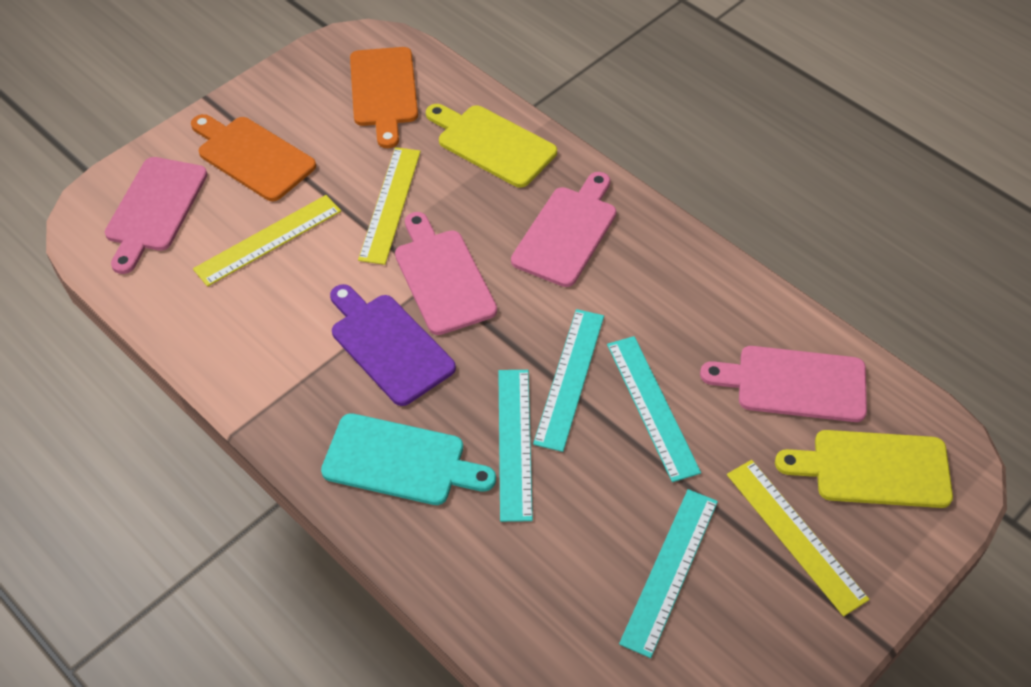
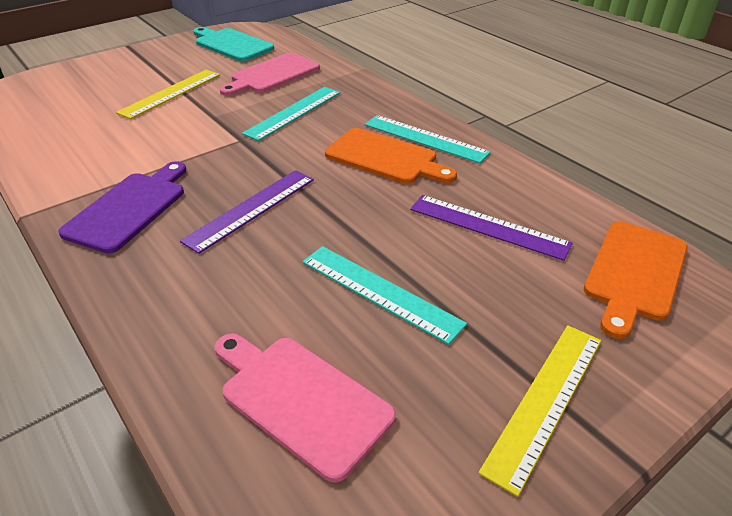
pink cutting board: [105,157,208,274] [395,212,497,335] [511,172,616,287] [700,346,867,422] = 4 -> [214,334,396,482] [220,52,320,96] = 2
purple ruler: none = 0 -> [180,170,314,254] [410,195,573,261] = 2
turquoise ruler: [498,370,533,522] [533,309,604,452] [607,336,701,482] [619,489,718,658] = 4 -> [242,87,340,141] [302,246,467,345] [365,115,491,163] = 3
yellow cutting board: [426,104,557,188] [775,430,953,508] = 2 -> none = 0
yellow ruler: [193,195,341,287] [358,147,421,265] [727,460,870,616] = 3 -> [116,70,220,119] [478,325,601,497] = 2

